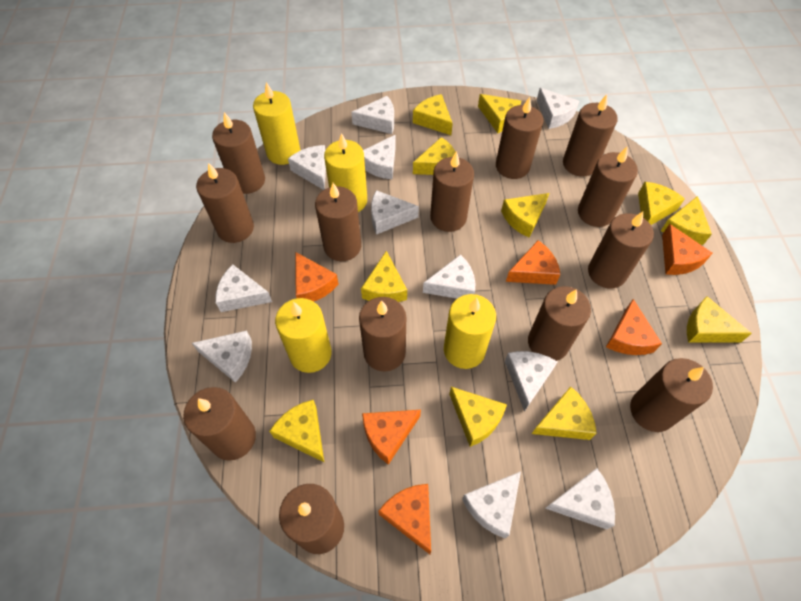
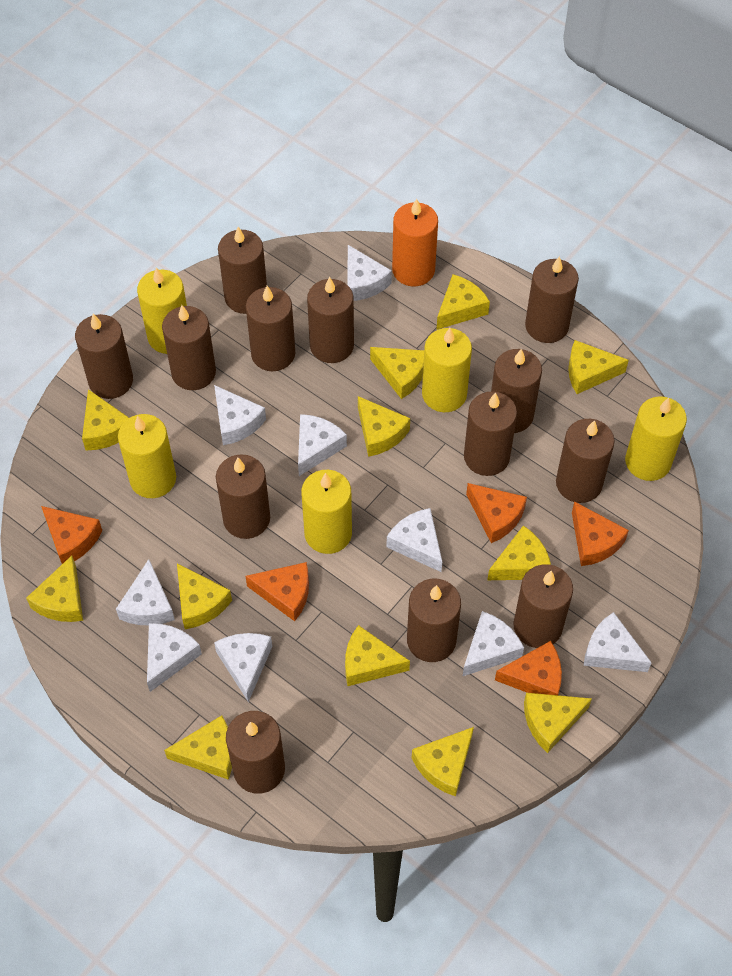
orange candle: none = 0 -> [392,199,438,286] = 1
orange cheese: [295,252,339,302] [362,410,421,465] [378,484,431,554] [506,240,561,285] [606,299,662,355] [662,224,713,275] = 6 -> [41,506,102,564] [245,562,309,621] [466,483,527,543] [495,641,562,695] [572,501,629,566] = 5
white cheese: [192,331,252,383] [215,265,272,312] [288,145,326,190] [351,96,394,134] [363,135,396,179] [371,190,419,235] [423,254,475,299] [462,471,521,539] [505,351,558,412] [536,88,579,129] [545,468,615,529] = 11 -> [116,559,175,625] [147,623,202,692] [214,385,266,445] [214,633,272,702] [298,414,347,476] [348,245,392,301] [387,508,442,572] [463,611,524,676] [584,612,652,672] = 9
yellow candle: [253,82,300,165] [275,298,332,373] [324,133,367,212] [444,294,496,369] = 4 -> [118,414,176,498] [137,267,187,354] [301,470,352,554] [422,328,472,412] [625,396,687,481] = 5
yellow cheese: [269,400,324,462] [361,251,407,302] [413,94,453,135] [413,137,456,175] [449,387,507,447] [478,94,521,133] [501,193,549,238] [532,386,597,440] [638,182,685,225] [661,196,712,245] [687,296,752,343] = 11 -> [26,556,83,622] [82,389,129,451] [164,716,232,780] [177,563,232,629] [345,625,410,686] [358,396,410,457] [370,347,424,399] [412,727,474,797] [436,274,490,330] [487,525,551,580] [524,693,592,753] [568,340,629,394] = 12

